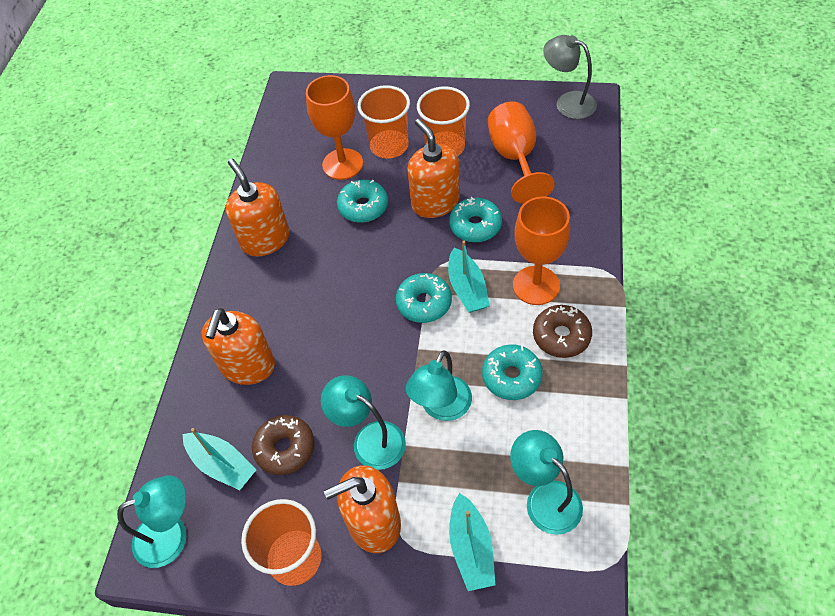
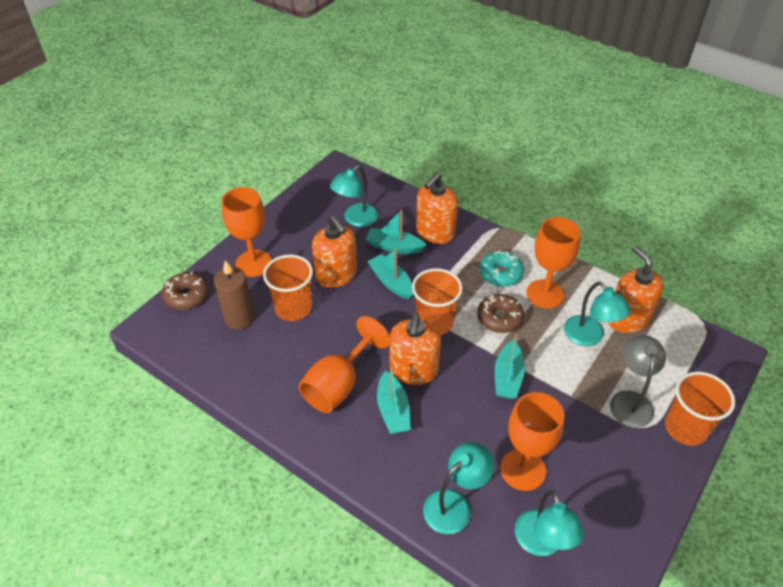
brown candle: none = 0 -> [214,260,254,329] = 1
orange goblet: [306,75,363,180] [488,102,555,204] [513,197,570,305] = 3 -> [221,187,272,277] [299,316,390,413] [500,392,564,491] [526,217,581,309] = 4
turquoise boat: [183,428,256,490] [448,240,490,313] [449,493,495,591] = 3 -> [366,210,427,254] [367,248,413,299] [377,367,411,434] [495,334,525,399] = 4
turquoise donut: [337,180,388,223] [396,273,452,323] [449,197,502,242] [482,344,543,400] = 4 -> [480,251,524,287] = 1

